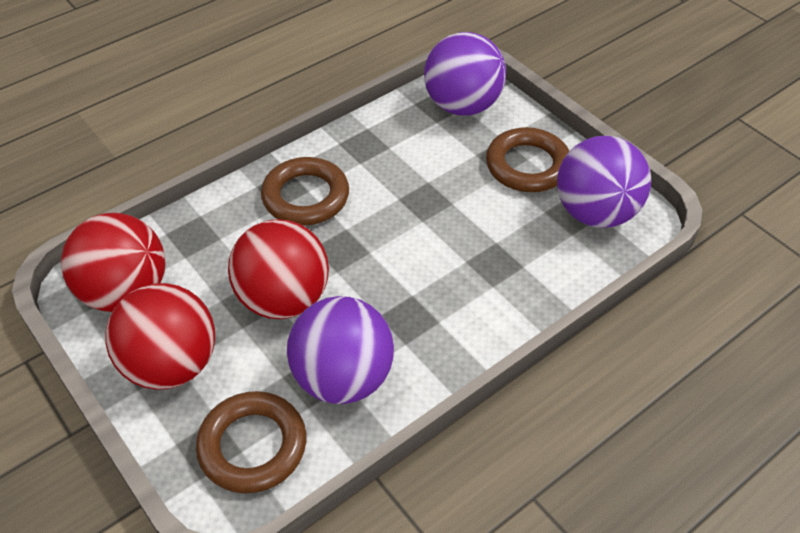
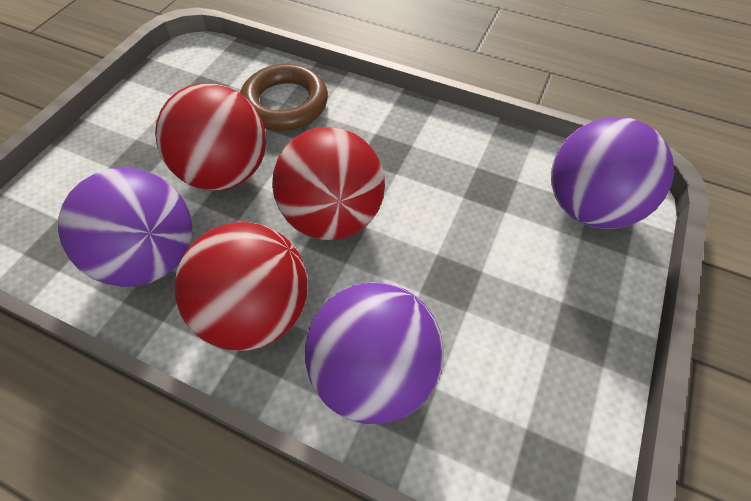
brown ring: [196,391,306,494] [261,157,349,226] [486,127,569,192] = 3 -> [240,64,328,131] = 1

